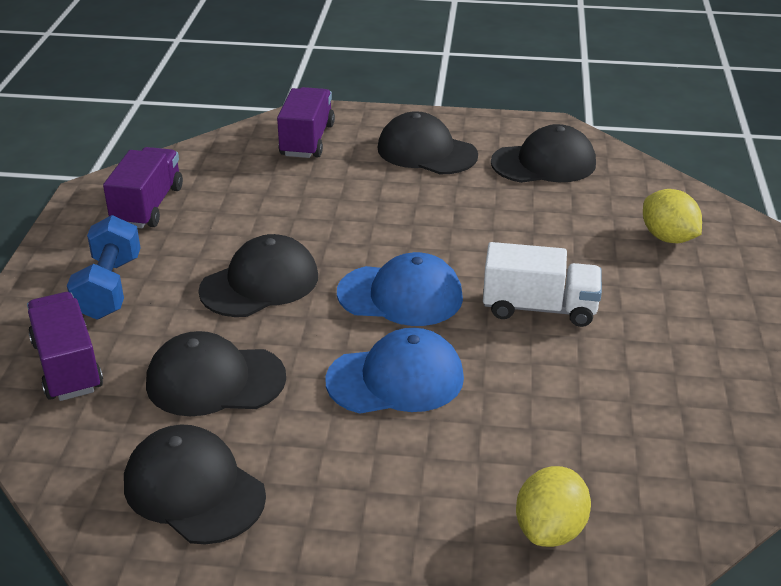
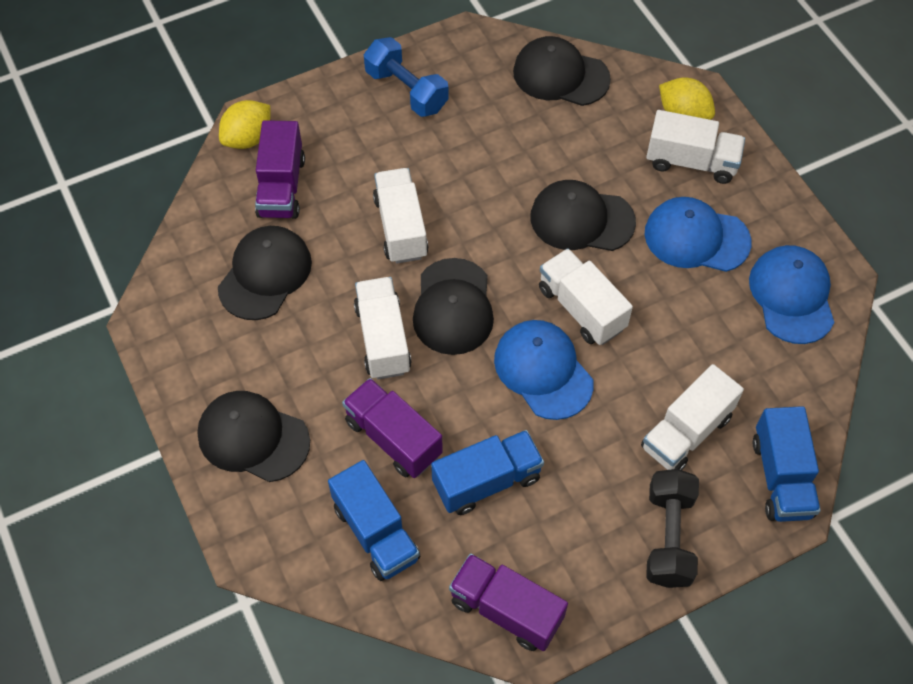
black dumbbell: none = 0 -> [646,469,699,588] = 1
blue cap: [325,328,464,414] [337,252,463,326] = 2 -> [494,320,594,420] [645,197,752,272] [749,245,834,344] = 3
blue truck: none = 0 -> [328,460,421,581] [431,430,544,515] [753,406,821,522] = 3
white truck: [483,242,602,327] = 1 -> [354,277,412,380] [373,168,429,264] [539,248,633,345] [641,364,744,470] [646,110,745,184] = 5

